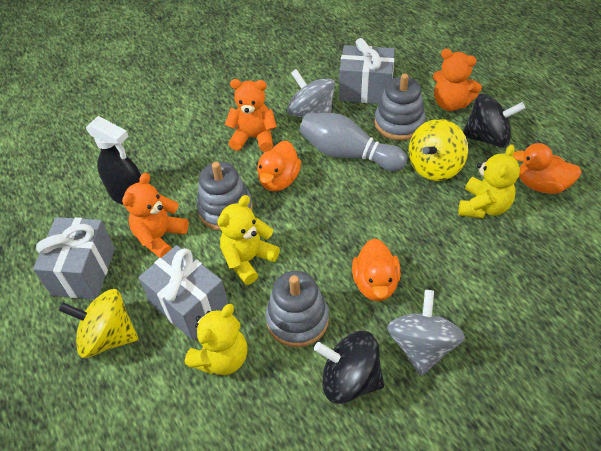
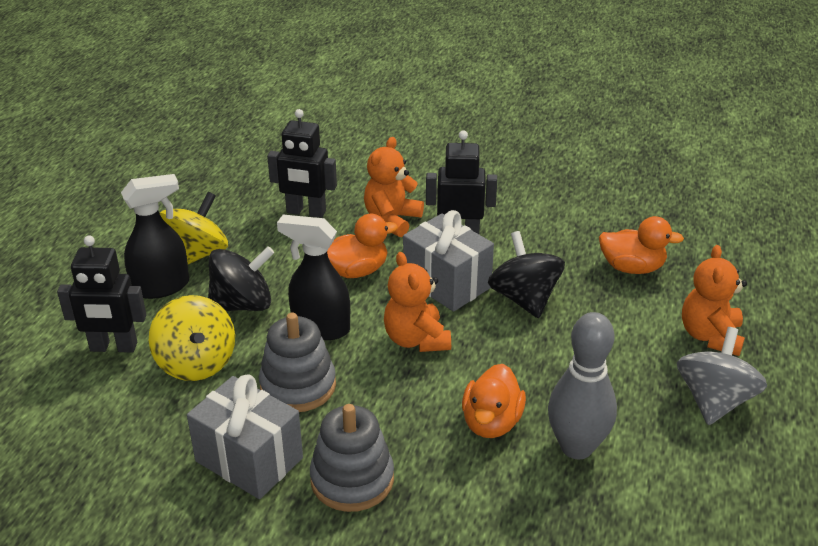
black robot: none = 0 -> [57,236,146,353] [267,109,337,218] [426,130,497,234] = 3
black spray bottle: [86,116,141,205] = 1 -> [121,174,189,299] [277,215,350,340] = 2
grey gift: [33,217,115,299] [138,245,228,340] [339,38,395,104] = 3 -> [187,375,303,499] [403,210,494,312] = 2
grey spinning top: [287,69,335,118] [387,290,465,376] = 2 -> [677,327,767,425] = 1
grey stacking toy: [197,162,253,231] [266,271,329,347] [374,73,425,140] = 3 -> [259,313,336,412] [310,404,394,512] = 2
yellow teddy bear: [185,304,247,375] [217,195,280,285] [458,144,520,218] = 3 -> none = 0

